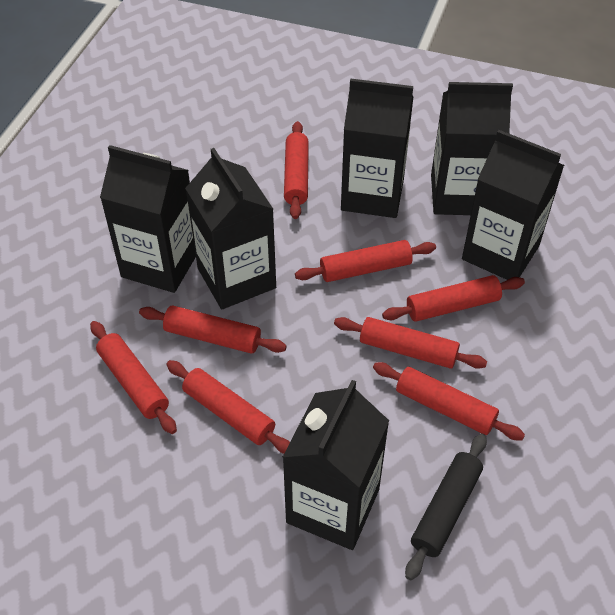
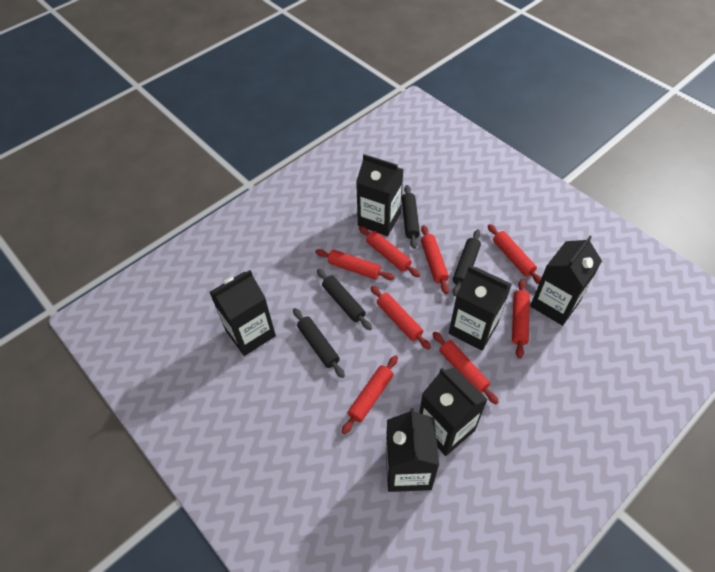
black rolling pin: [405,434,487,580] = 1 -> [293,308,345,378] [317,269,372,330] [402,185,420,249] [453,229,481,296] = 4

